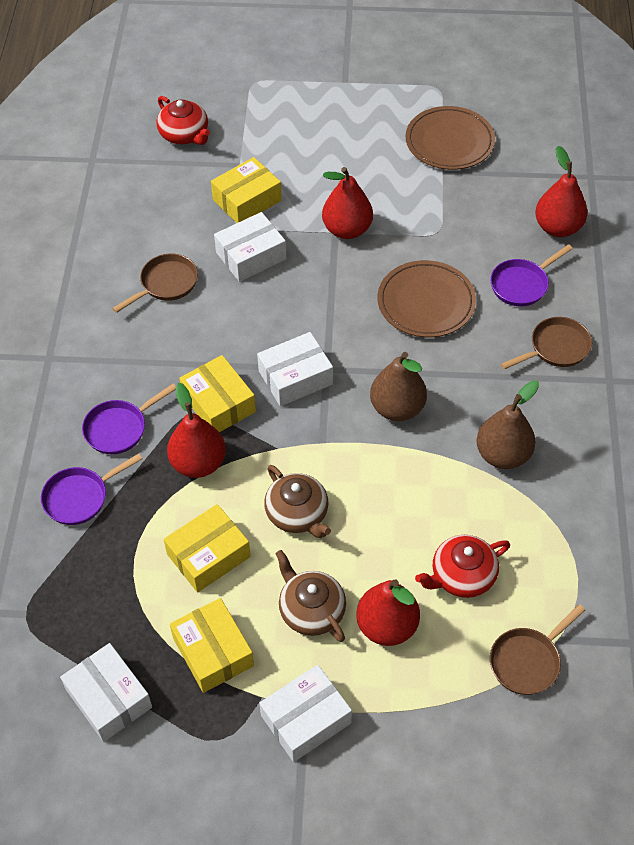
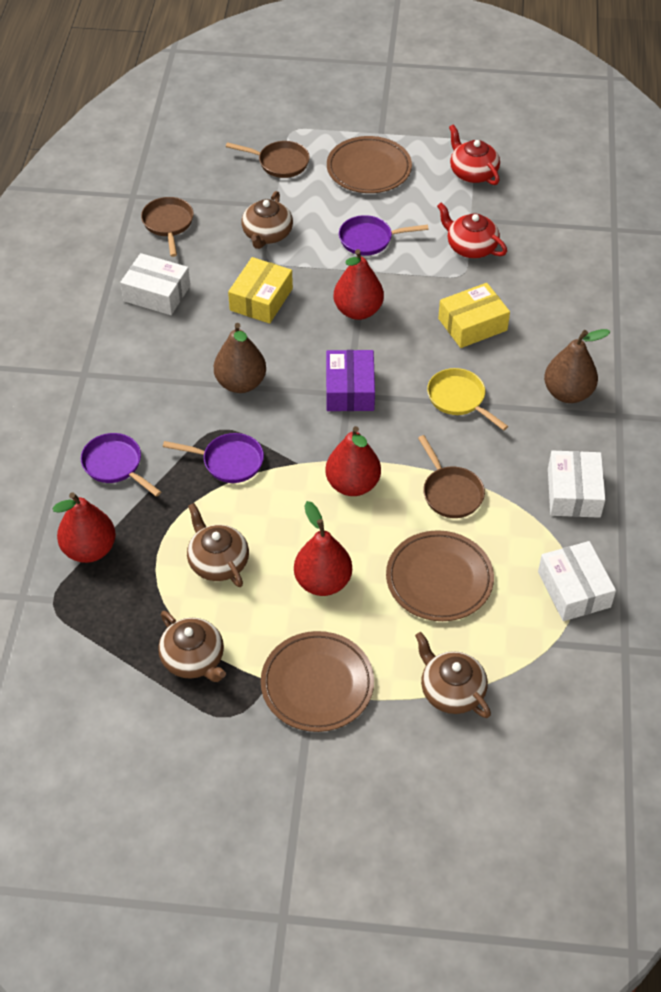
brown plate: [378,260,476,337] [406,106,495,170] = 2 -> [261,631,374,732] [327,136,412,193] [386,530,494,621] = 3
brown teapot: [264,465,331,538] [275,550,346,642] = 2 -> [158,611,226,682] [187,503,249,587] [241,191,293,249] [415,632,491,718] = 4
purple box: none = 0 -> [326,350,375,411] = 1
white box: [60,643,152,742] [214,212,286,282] [257,332,333,406] [259,665,352,762] = 4 -> [120,253,190,315] [538,541,616,621] [548,451,605,518] = 3
yellow box: [164,504,251,592] [170,598,254,693] [179,355,256,432] [211,157,282,223] = 4 -> [228,257,293,324] [438,283,510,348] = 2
yellow pan: none = 0 -> [427,368,508,431] = 1

